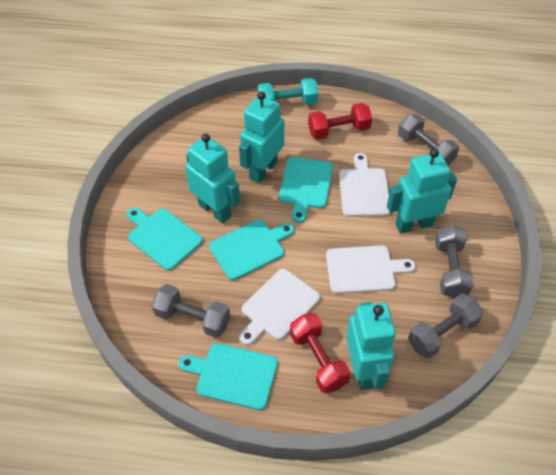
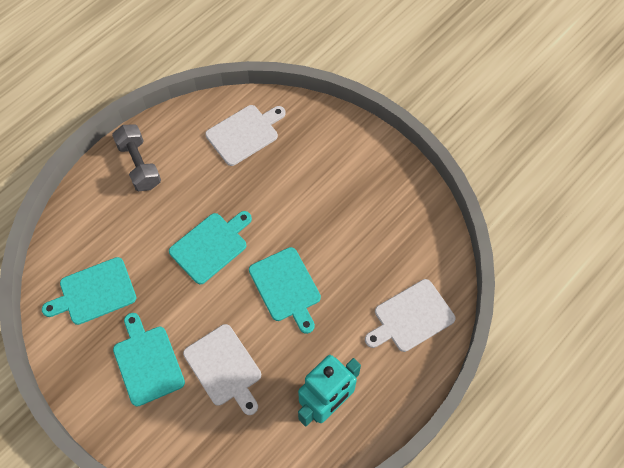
grey dumbbell: [152,284,230,338] [398,114,459,166] [408,294,483,358] [435,225,474,298] = 4 -> [112,124,161,191] = 1
red dumbbell: [290,313,350,393] [308,103,372,140] = 2 -> none = 0
turquoise dumbbell: [258,78,318,105] = 1 -> none = 0
turquoise robot: [185,133,240,223] [239,91,284,183] [346,302,396,390] [387,149,457,234] = 4 -> [298,355,361,426] = 1

